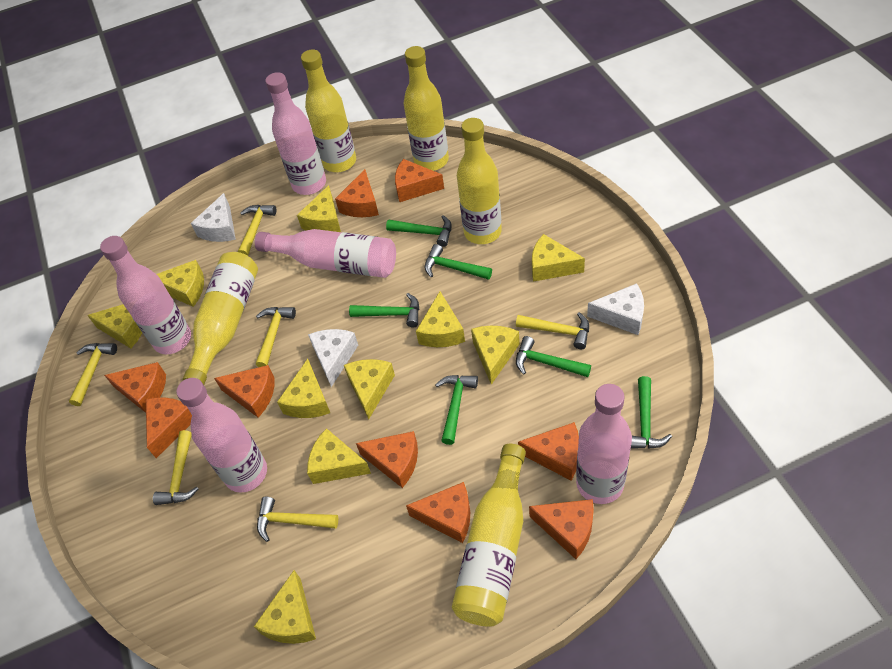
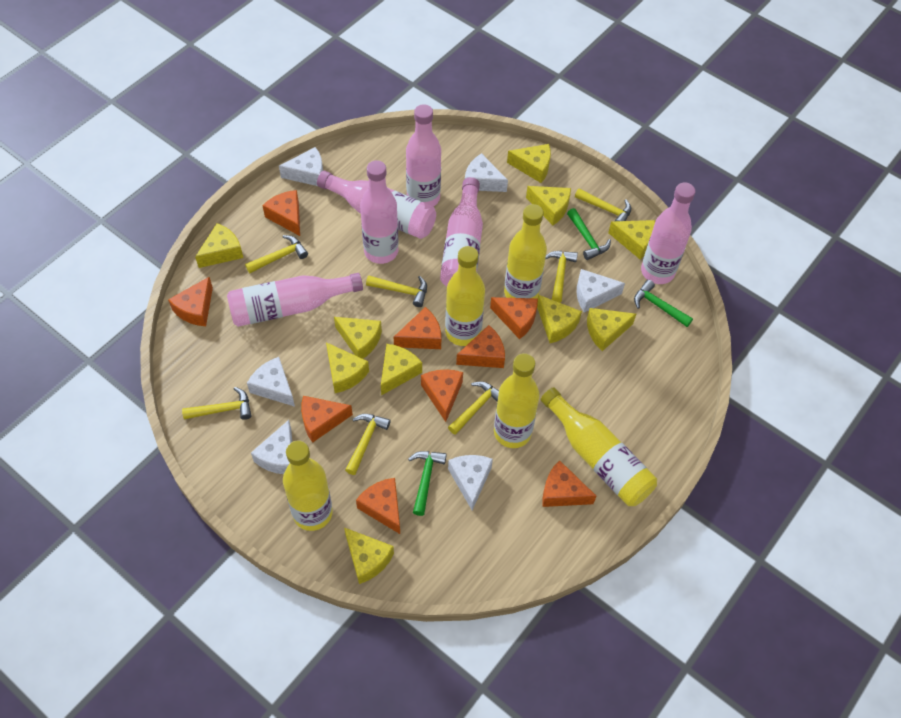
green hammer: [349,293,419,327] [386,215,452,247] [425,244,492,280] [435,375,478,445] [516,336,591,377] [631,376,672,449] = 6 -> [408,451,447,516] [567,208,611,260] [634,280,693,327] = 3
pink bottle: [100,236,191,354] [176,378,267,493] [255,229,396,278] [265,72,326,195] [576,384,632,504] = 5 -> [227,273,363,327] [317,171,436,239] [360,160,398,264] [406,104,441,207] [440,177,483,287] [641,183,695,284] = 6
white cheese: [191,193,236,242] [308,329,358,387] [587,283,644,335] = 3 -> [247,357,295,407] [251,420,292,474] [279,147,323,186] [448,455,493,510] [465,153,508,192] [577,269,625,313] = 6
yellow hammer: [69,343,117,406] [153,430,198,505] [238,205,276,256] [256,307,296,367] [257,497,338,542] [516,312,589,349] = 6 -> [182,387,251,420] [245,235,308,273] [345,414,391,475] [366,275,427,307] [448,381,499,435] [545,251,578,303] [575,189,631,221] = 7

